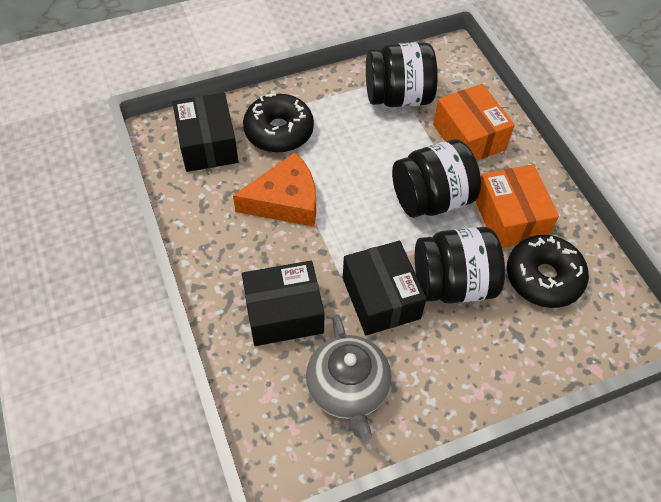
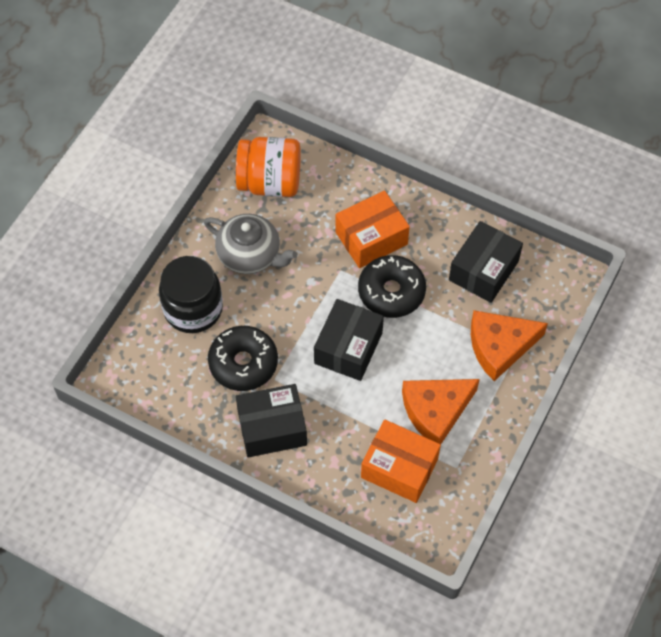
black jar: [366,42,438,107] [392,139,481,218] [415,227,505,304] = 3 -> [159,256,223,333] = 1
orange cheese: [233,152,316,227] = 1 -> [402,379,480,444] [471,310,548,381] = 2
orange jar: none = 0 -> [236,137,301,197] = 1

